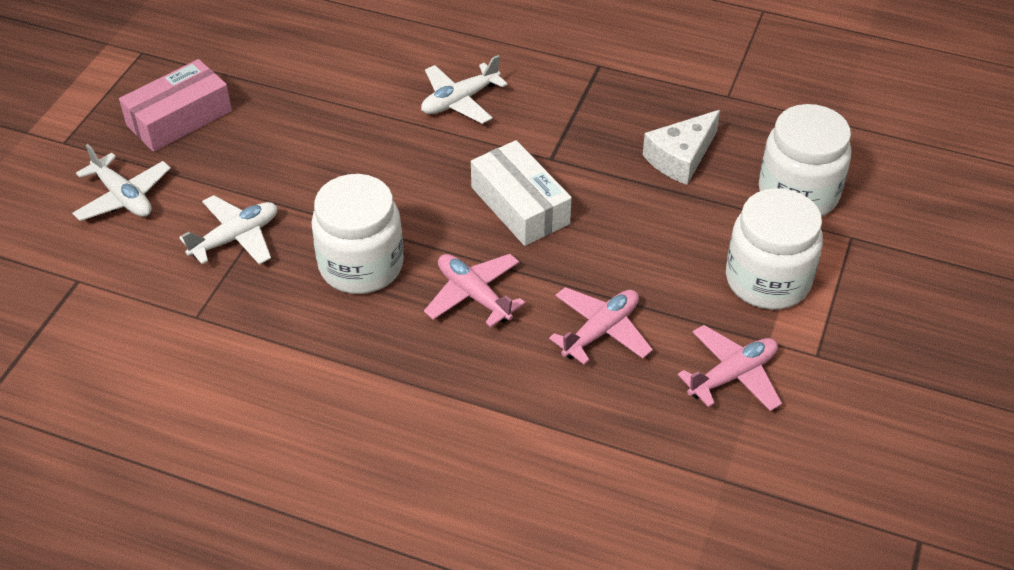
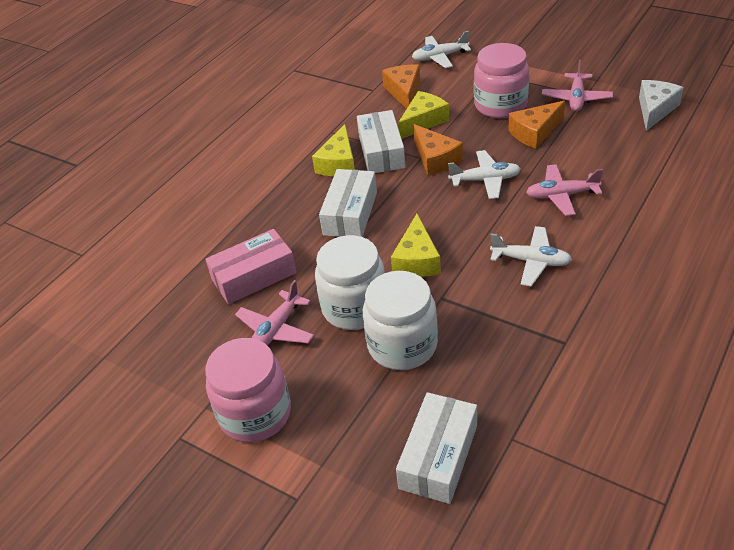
orange cheese: none = 0 -> [382,65,420,109] [413,124,463,176] [508,101,565,149] = 3
pink jar: none = 0 -> [205,338,291,443] [474,43,529,118] = 2
white box: [471,140,572,246] = 1 -> [319,169,377,237] [357,110,406,173] [396,392,477,504] = 3
white jar: [311,174,404,294] [726,188,823,310] [759,104,851,216] = 3 -> [315,235,385,330] [363,271,438,370] = 2
yellow cheese: none = 0 -> [312,124,355,176] [391,214,441,277] [398,91,449,139] = 3

